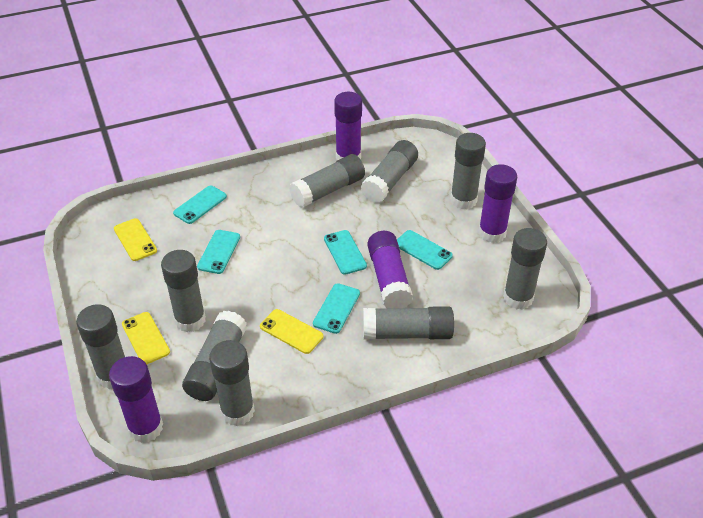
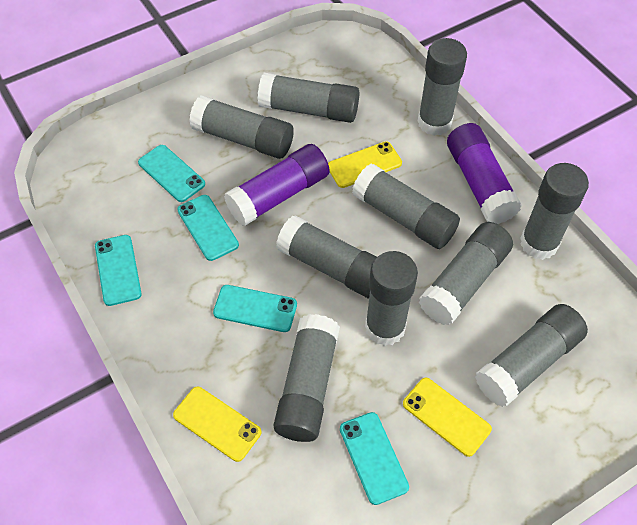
grey glue stick: [76,304,125,389] [161,250,206,332] [182,311,247,401] [209,340,255,426] [289,154,365,208] [361,140,418,203] [363,306,454,339] [450,133,486,209] [503,228,547,310] = 9 -> [189,96,294,159] [257,73,359,123] [274,314,340,442] [276,215,377,299] [352,164,460,249] [365,251,418,346] [418,38,467,136] [419,222,513,325] [475,304,588,407] [520,163,589,260] = 10
purple glue stick: [109,356,163,443] [334,92,362,161] [367,231,413,308] [478,164,517,243] = 4 -> [224,144,330,226] [447,123,522,224] = 2

